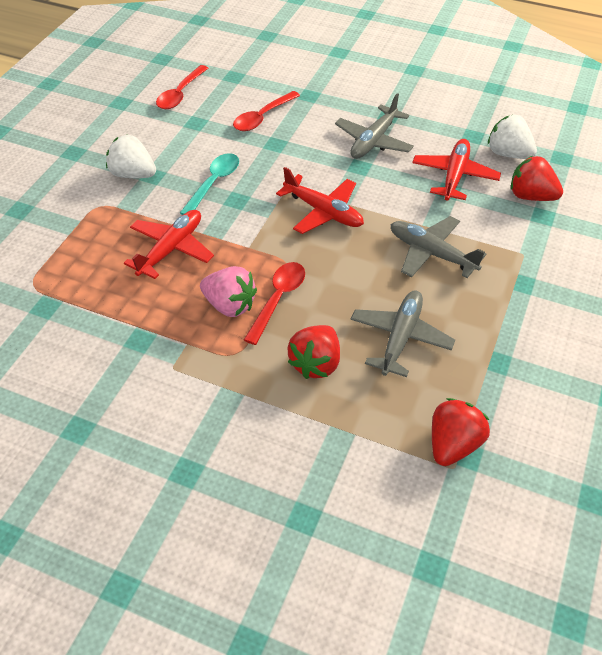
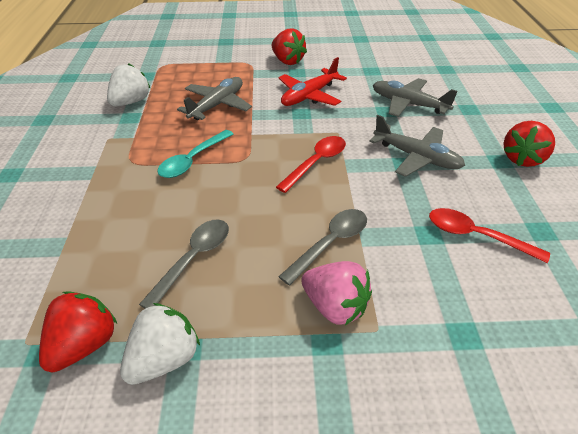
grey spoon: none = 0 -> [139,219,229,309] [278,209,367,286] = 2
red plane: [124,210,214,279] [276,167,364,234] [412,139,501,201] = 3 -> [279,57,347,106] = 1
red spoon: [156,65,208,109] [233,91,300,131] [244,262,305,345] = 3 -> [276,136,346,193] [429,208,550,263] = 2

